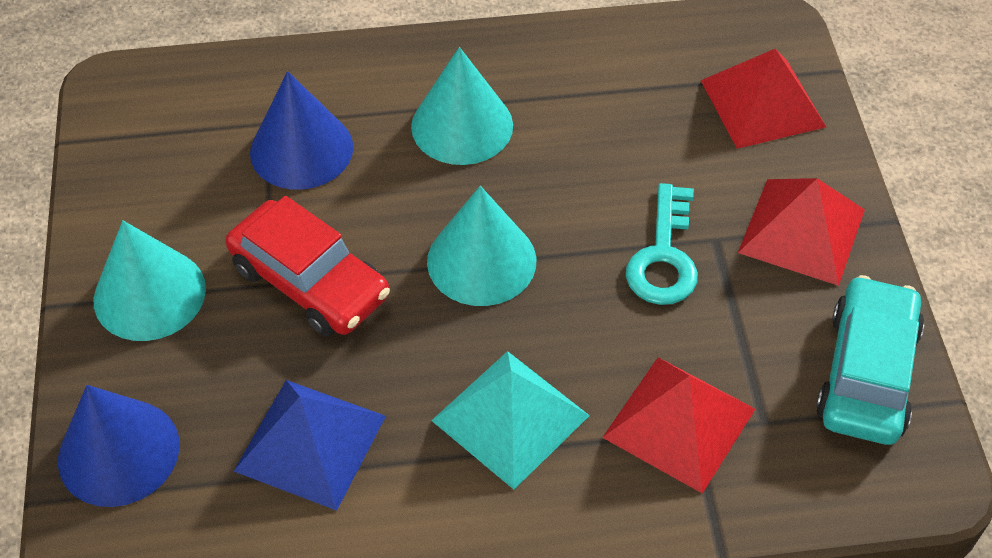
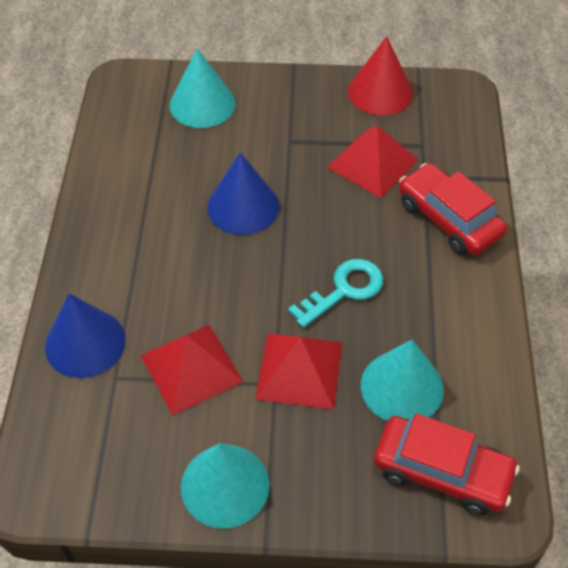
blue pyramid: [234,380,386,511] = 1 -> none = 0
red car: [225,196,390,337] = 1 -> [374,413,520,515] [399,163,507,255] = 2
red cone: none = 0 -> [348,36,413,116] = 1
turquoise car: [816,275,924,445] = 1 -> none = 0
turquoise pyramid: [431,351,590,490] = 1 -> none = 0

